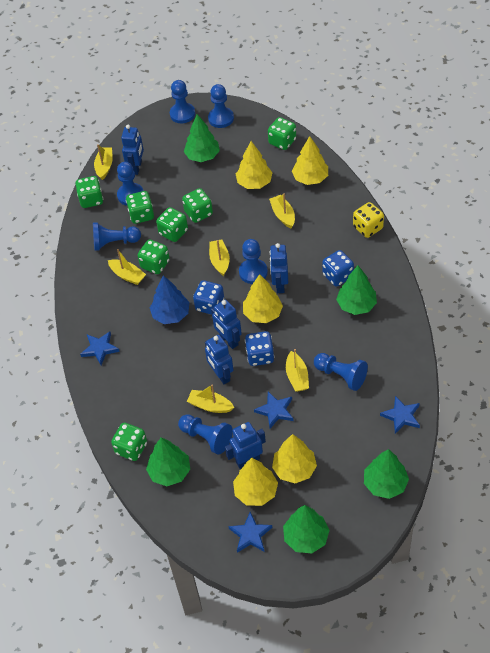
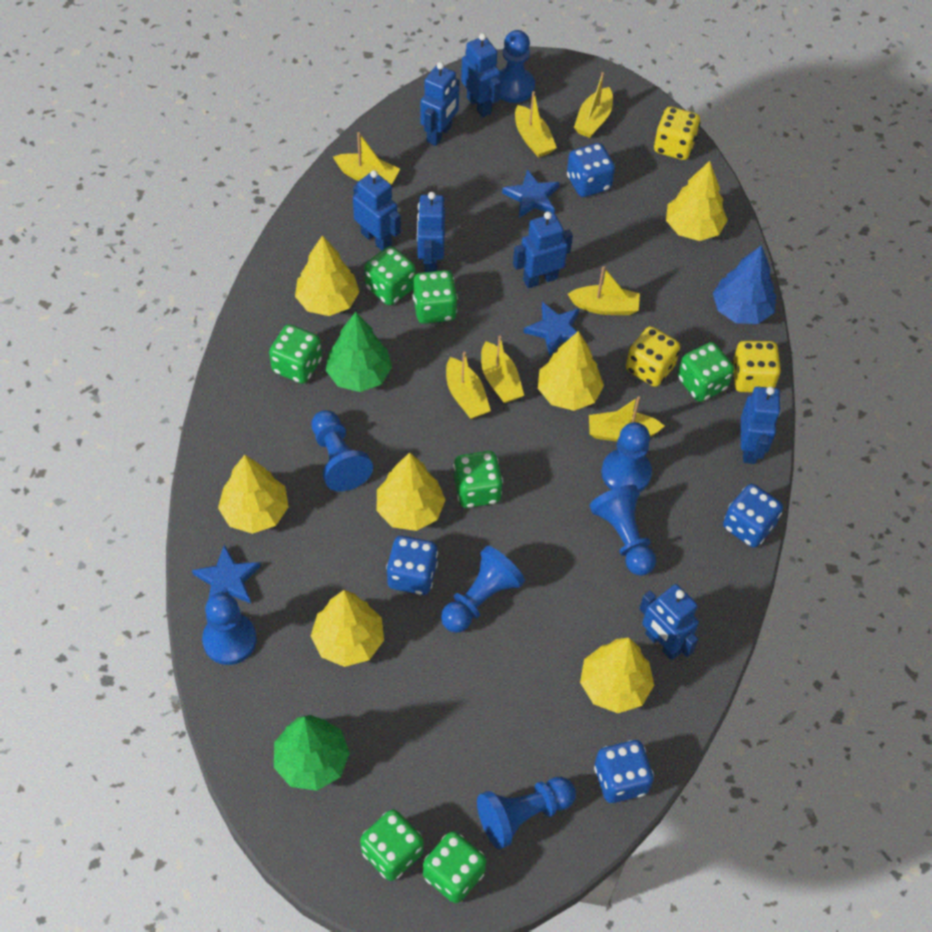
blue dice: [193,280,224,315] [245,331,274,366] [322,250,354,287] = 3 -> [386,536,438,595] [567,143,615,197] [594,740,654,803] [723,484,783,548] = 4
blue robot: [121,125,144,175] [205,335,234,384] [211,299,242,349] [225,422,266,469] [269,243,288,293] = 5 -> [353,170,401,250] [417,192,445,272] [420,62,460,146] [461,33,501,117] [513,212,573,288] [639,584,699,661] [741,387,781,464] = 7
blue star: [80,331,120,365] [229,512,272,553] [254,392,293,428] [380,396,420,434] = 4 -> [192,545,261,604] [502,169,560,218] [524,302,585,356] = 3
green tree: [146,437,190,486] [184,114,220,162] [283,505,330,553] [336,266,377,315] [364,449,409,499] = 5 -> [274,715,350,791] [326,312,392,392] = 2
yellow boat: [94,144,113,180] [108,249,146,285] [187,384,234,413] [209,239,230,276] [269,193,295,228] [286,349,309,392] = 6 -> [333,132,400,185] [446,351,491,419] [481,336,524,403] [515,91,557,158] [568,266,640,315] [574,72,613,138] [589,396,664,441] = 7
yellow dice: [353,202,384,238] = 1 -> [626,326,680,387] [654,106,701,160] [732,341,781,392] = 3
yellow tree: [233,458,278,506] [236,141,273,189] [243,274,283,323] [272,434,317,483] [292,136,328,185] = 5 -> [218,455,289,534] [295,235,359,316] [311,590,384,667] [377,453,446,531] [538,331,604,411] [580,638,654,713] [666,161,728,241] = 7

